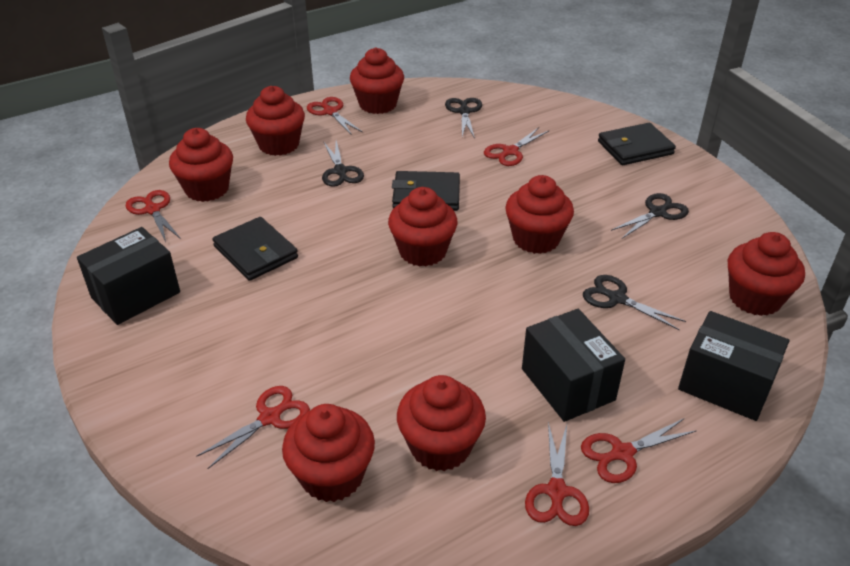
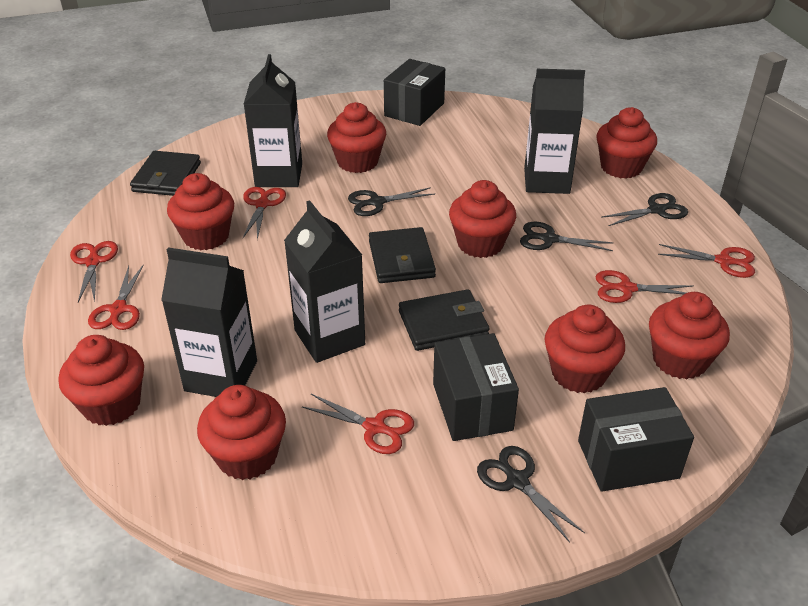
black carton: none = 0 -> [161,247,257,397] [244,54,302,187] [284,200,365,363] [524,69,585,194] = 4

